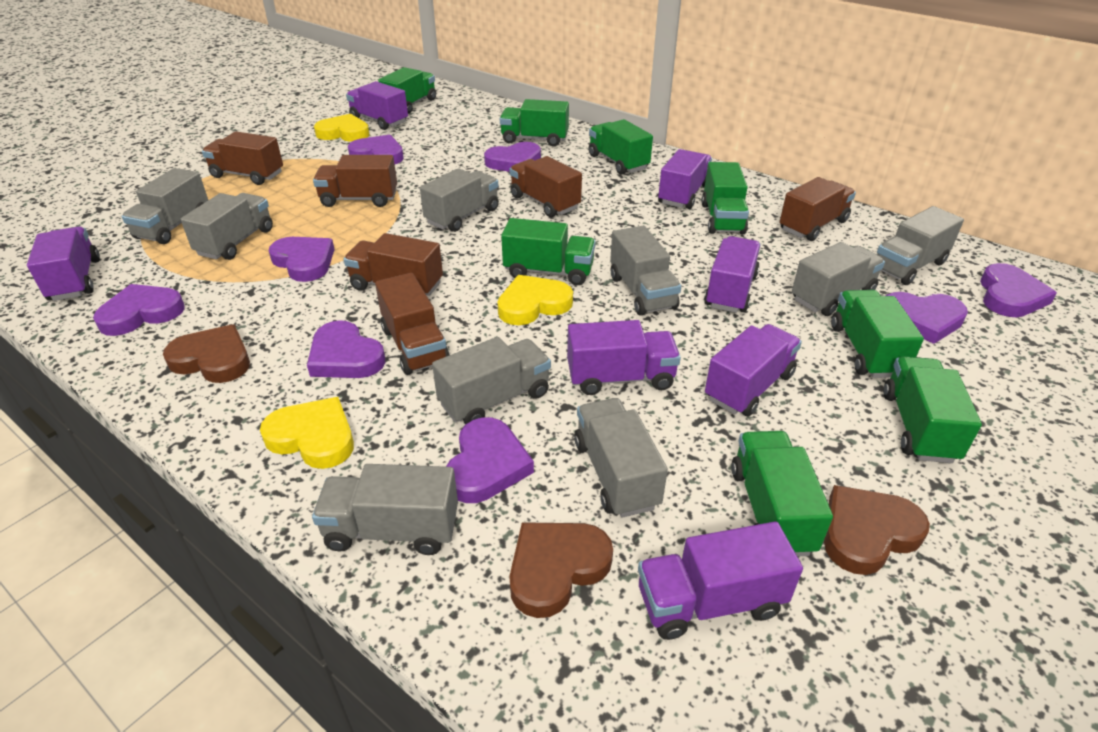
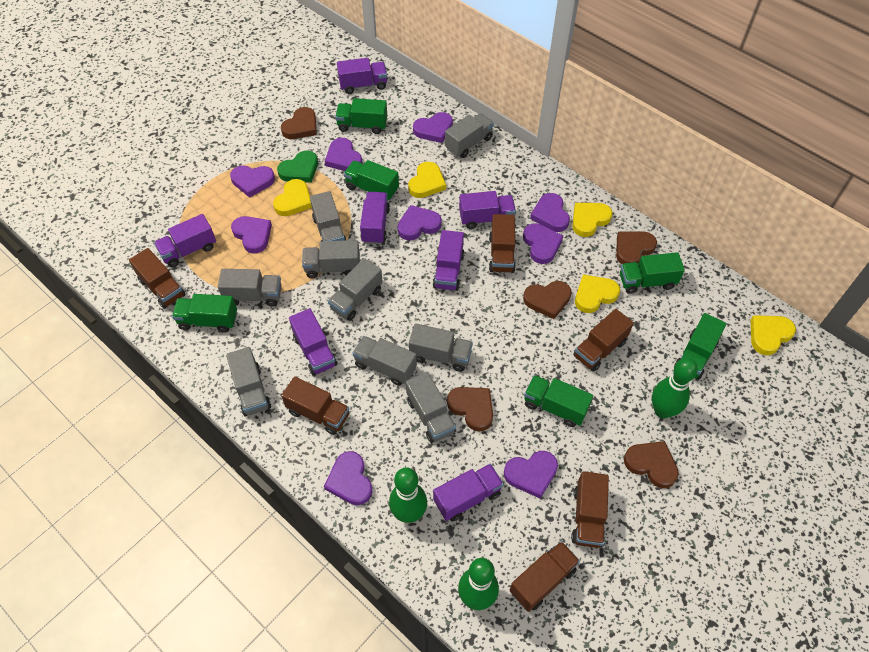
brown heart: [163,324,250,383] [509,522,613,618] [824,485,930,575] = 3 -> [281,107,317,139] [447,387,493,432] [523,281,571,319] [616,231,657,264] [624,441,679,488] = 5
green bowling pin: none = 0 -> [389,467,427,523] [458,558,499,610] [652,358,698,418] = 3
green heart: none = 0 -> [277,151,318,183] = 1
green truck: [378,67,436,114] [500,99,569,146] [501,218,596,285] [589,119,653,175] [701,162,749,234] [731,431,833,557] [831,290,924,378] [883,356,982,463] = 8 -> [172,294,237,333] [335,98,387,134] [344,160,399,200] [524,375,593,427] [620,252,685,294] [674,313,727,380] = 6
purple heart: [93,284,185,336] [268,237,335,282] [307,320,385,378] [348,135,404,164] [446,417,534,503] [484,142,541,172] [886,292,968,344] [980,263,1057,317] = 8 -> [230,165,275,198] [231,216,272,253] [324,451,372,505] [325,138,362,171] [398,205,442,240] [413,112,453,143] [504,451,558,498] [523,223,563,264] [530,193,570,232] = 9
yellow heart: [260,397,354,469] [314,114,370,142] [497,275,573,325] = 3 -> [273,179,312,216] [408,162,446,198] [572,203,613,237] [575,274,620,313] [751,315,796,355] = 5

